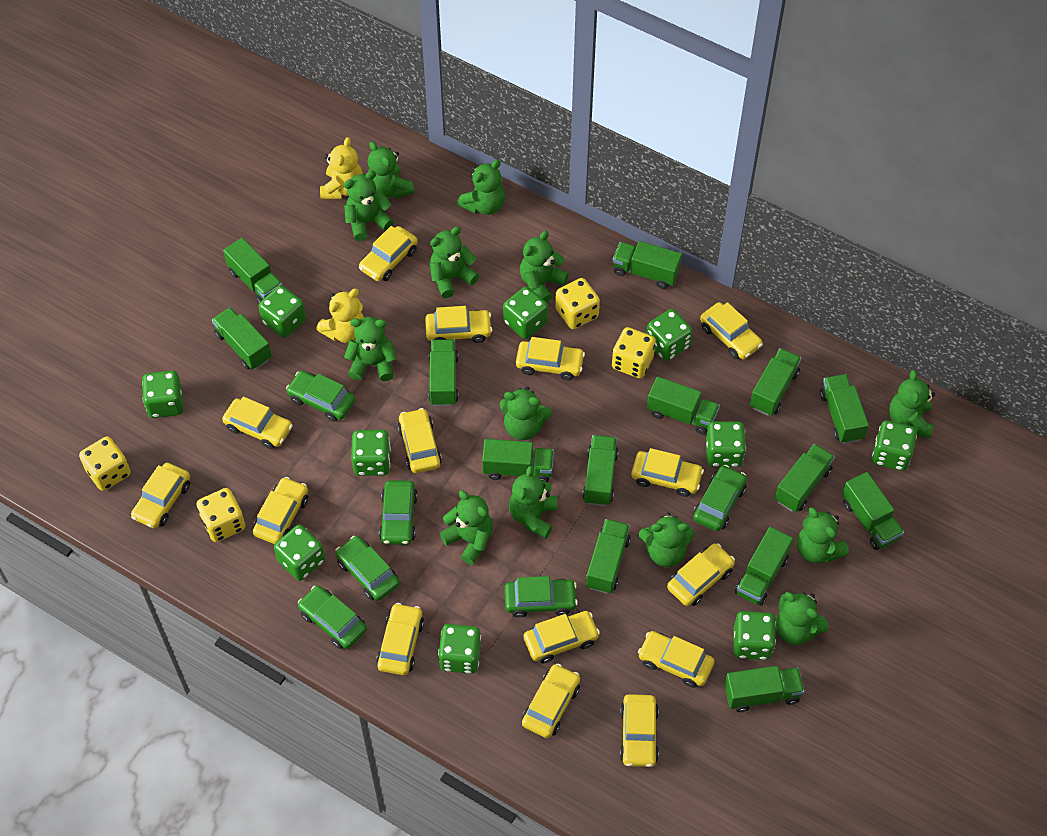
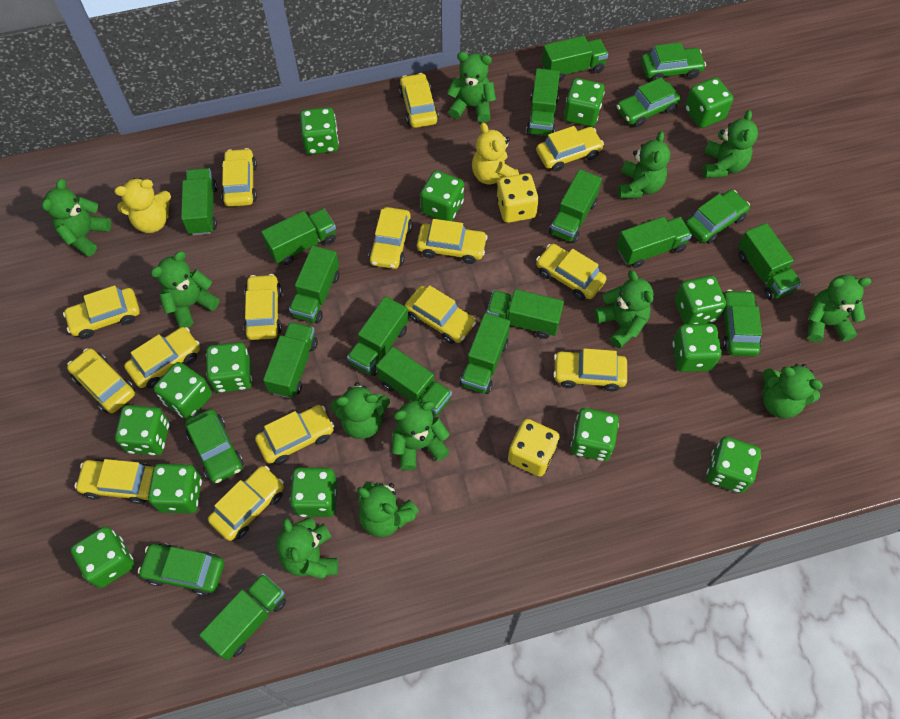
green dice: [142,370,183,418] [258,285,306,338] [274,524,325,581] [351,430,391,476] [438,624,481,674] [503,287,548,339] [646,309,693,361] [706,421,746,467] [733,611,776,660] [872,420,917,471] = 10 -> [70,526,135,588] [115,405,169,455] [148,464,202,513] [154,362,212,420] [206,342,252,393] [290,467,338,517] [300,107,339,155] [420,170,464,221] [564,78,605,127] [571,408,619,461] [672,323,722,372] [675,276,726,324] [685,77,733,128] [706,437,761,493] = 14
green teddy bear: [344,171,394,241] [344,317,397,381] [368,141,415,199] [430,226,479,298] [439,490,493,565] [457,159,505,215] [500,387,552,440] [509,465,558,539] [520,231,569,303] [639,513,694,567] [776,592,829,645] [797,507,849,563] [889,370,935,438] = 13 -> [42,179,111,256] [151,251,220,328] [277,517,338,579] [330,382,390,439] [357,482,419,537] [392,400,450,471] [447,52,496,123] [594,270,654,348] [618,131,670,199] [703,110,758,178] [762,364,823,418] [808,275,871,342] = 12
yellow dice: [79,436,131,491] [197,488,245,542] [555,278,600,329] [612,327,656,378] = 4 -> [496,173,539,223] [508,419,560,476] = 2

